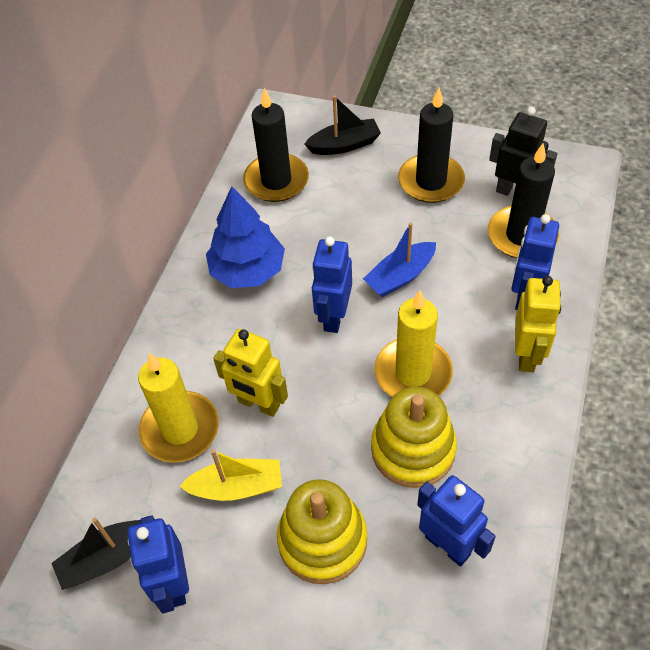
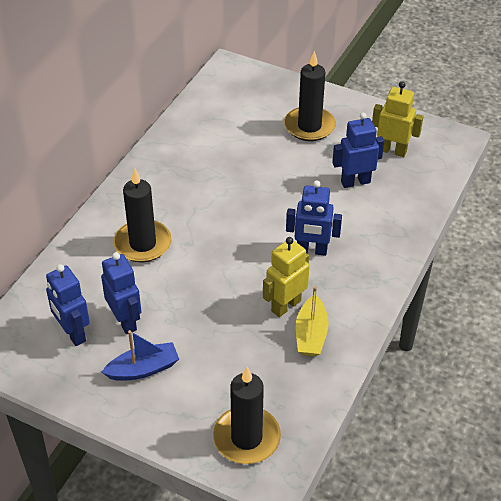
black boat: [51,518,141,590] [304,95,381,155] = 2 -> none = 0
black robot: [489,107,557,196] = 1 -> none = 0
blue tree: [206,186,285,288] = 1 -> none = 0
yellow candle: [138,353,219,463] [374,290,453,397] = 2 -> none = 0
yellow stacking toy: [277,479,367,584] [371,387,457,488] = 2 -> none = 0

